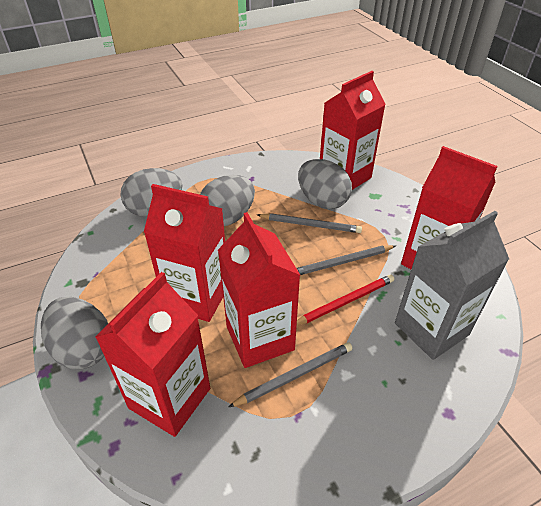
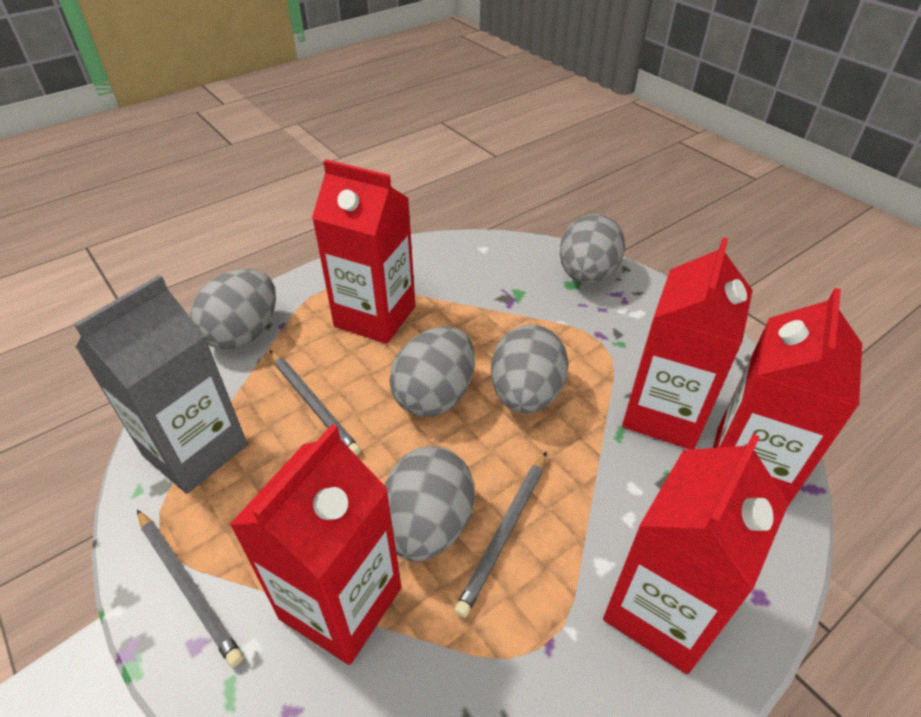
grey egg: [41,297,108,369] [120,168,182,217] [200,175,255,226] [298,159,352,209] = 4 -> [190,269,276,350] [385,446,475,562] [389,326,475,417] [491,325,569,414] [560,214,625,284] = 5
red pencil: [297,275,394,325] = 1 -> none = 0

